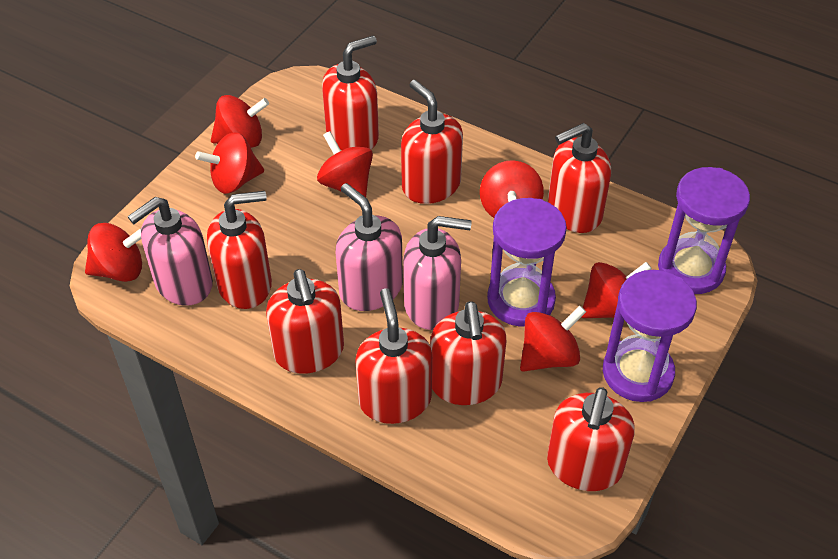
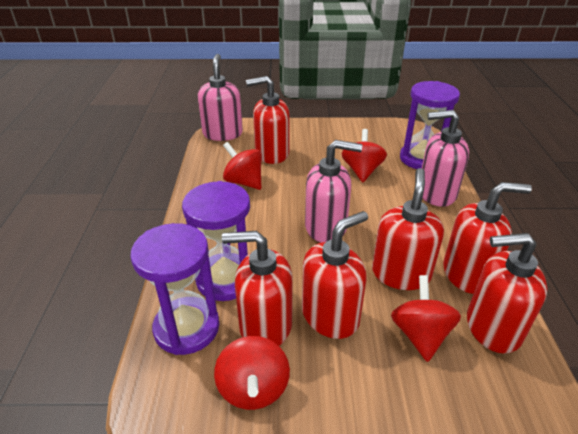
red soap dispenser: [207,191,272,309] [266,269,344,374] [322,36,379,150] [355,288,432,424] [401,80,463,204] [430,301,506,405] [547,387,635,491] [548,123,611,233] = 8 -> [222,231,293,346] [246,76,290,164] [302,211,368,339] [372,168,444,290] [443,182,532,294] [467,233,547,354] = 6
red spinning top: [85,223,142,282] [195,132,264,194] [211,95,269,148] [317,131,373,197] [480,160,544,218] [520,306,586,372] [581,262,652,318] = 7 -> [214,336,290,410] [223,142,262,190] [341,129,387,182] [391,275,461,362] = 4

